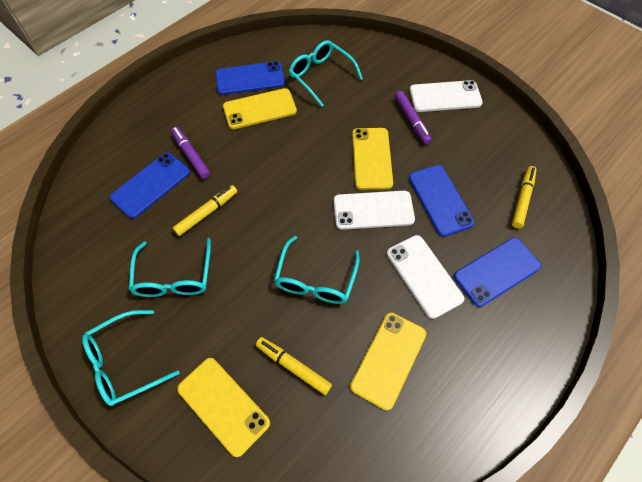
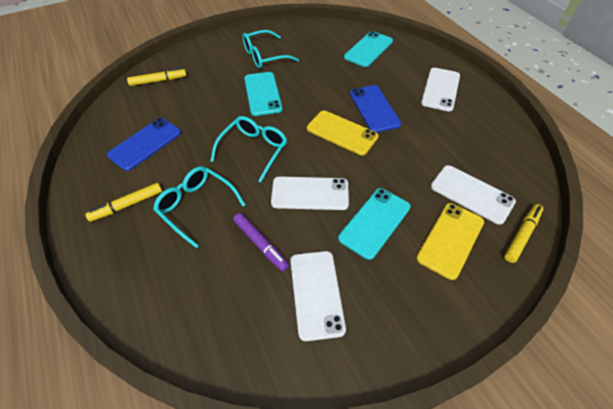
blue phone: [110,152,190,219] [215,61,285,95] [409,165,475,237] [454,238,541,307] = 4 -> [107,118,181,171] [350,85,401,133] = 2
purple marker: [171,127,210,179] [395,91,432,144] = 2 -> [233,213,289,271] = 1
turquoise glasses: [82,310,180,406] [129,238,211,297] [274,236,360,304] [289,40,363,107] = 4 -> [153,166,245,248] [211,116,287,183] [242,30,299,69] = 3
turquoise phone: none = 0 -> [244,72,282,116] [338,188,411,260] [344,31,393,67] = 3
white phone: [334,191,415,230] [387,235,464,319] [409,80,483,112] = 3 -> [271,177,349,210] [290,251,346,341] [421,68,460,112] [431,165,516,225] = 4
yellow phone: [177,358,270,457] [223,88,297,129] [350,313,426,411] [352,128,393,190] = 4 -> [307,110,378,155] [416,203,484,280] = 2

